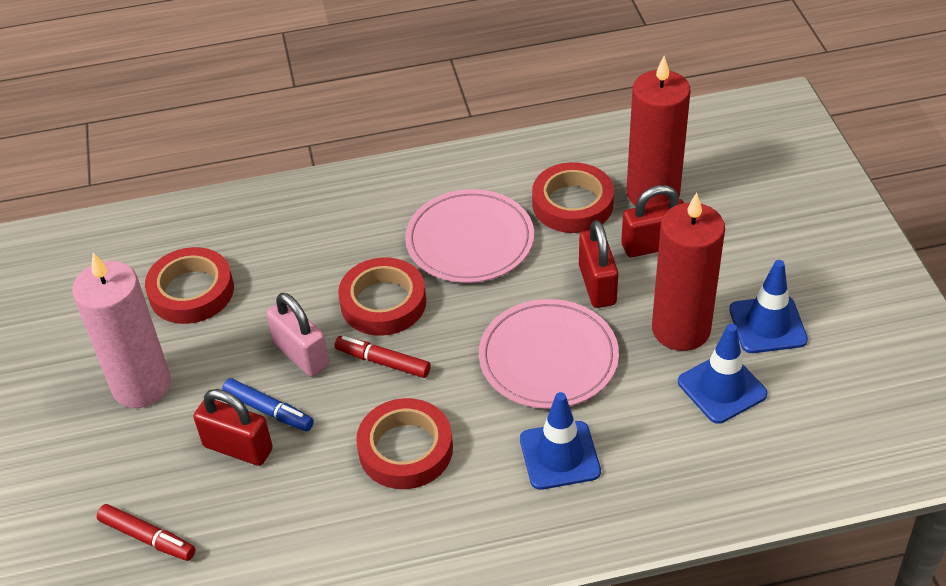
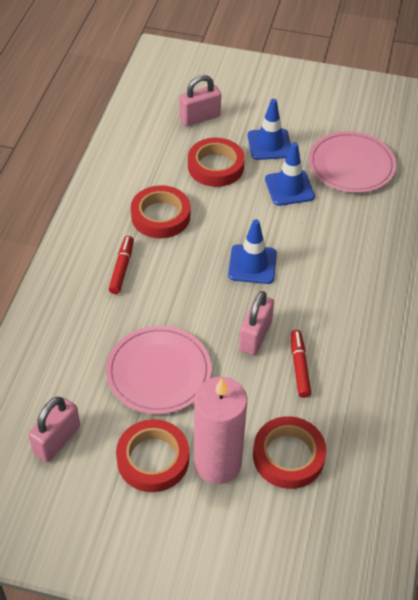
blue marker: [222,378,314,431] = 1 -> none = 0
pink padlock: [266,293,330,377] = 1 -> [28,397,80,462] [179,75,221,126] [239,291,274,355] = 3
red candle: [627,56,691,206] [652,192,725,351] = 2 -> none = 0
red padlock: [193,389,273,466] [579,220,618,308] [621,185,684,257] = 3 -> none = 0

